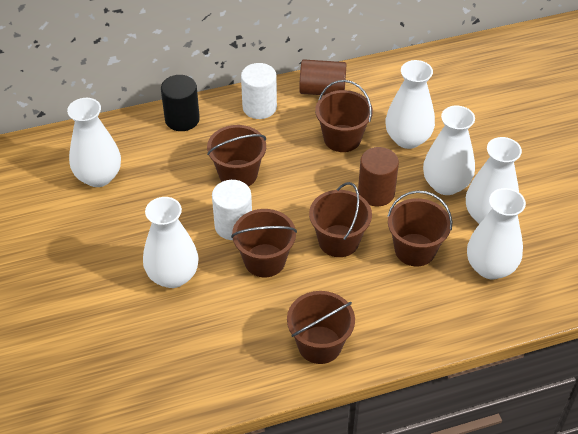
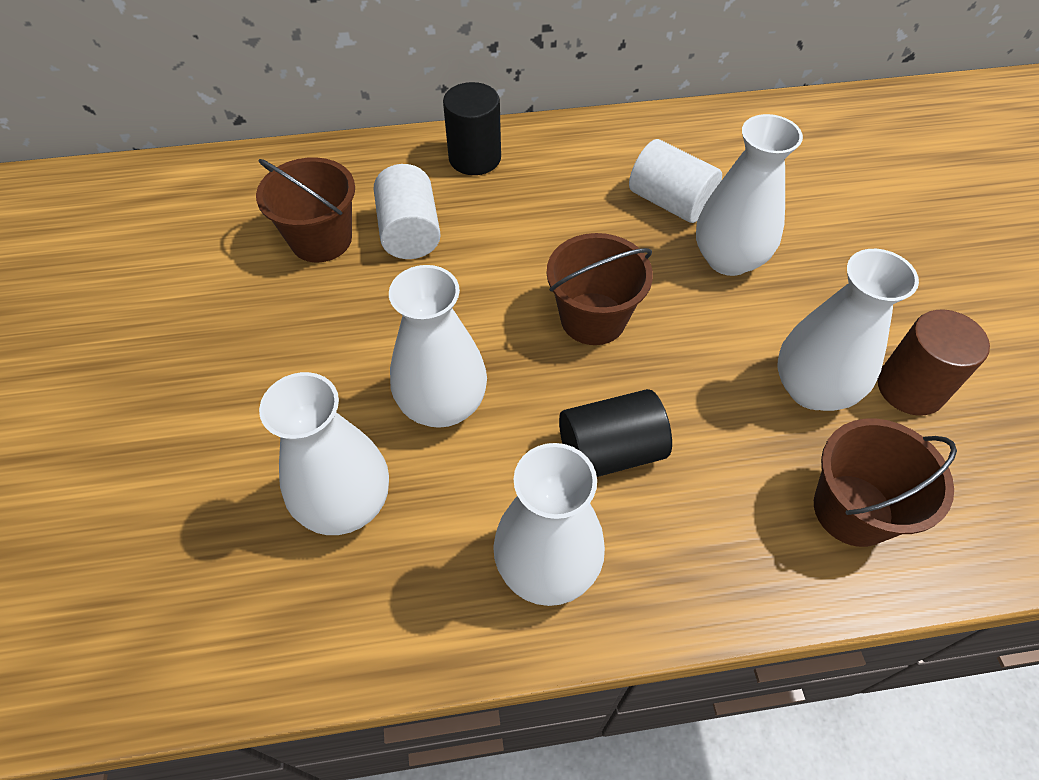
black cylinder: [161,75,200,131] = 1 -> [443,82,501,175] [559,389,672,477] = 2
brown bucket: [207,125,266,186] [231,209,297,277] [287,291,355,364] [309,182,372,257] [315,80,373,152] [387,190,452,266] = 6 -> [256,157,355,262] [547,233,653,345] [814,419,957,547] = 3
brown cylinder: [299,59,346,95] [358,147,399,206] = 2 -> [878,310,990,416] = 1
white vase: [67,98,121,187] [143,197,199,288] [385,60,435,149] [423,106,475,195] [466,137,522,224] [467,188,526,279] = 6 -> [259,372,389,535] [389,265,487,428] [493,443,605,606] [696,114,803,276] [778,249,919,411] = 5

